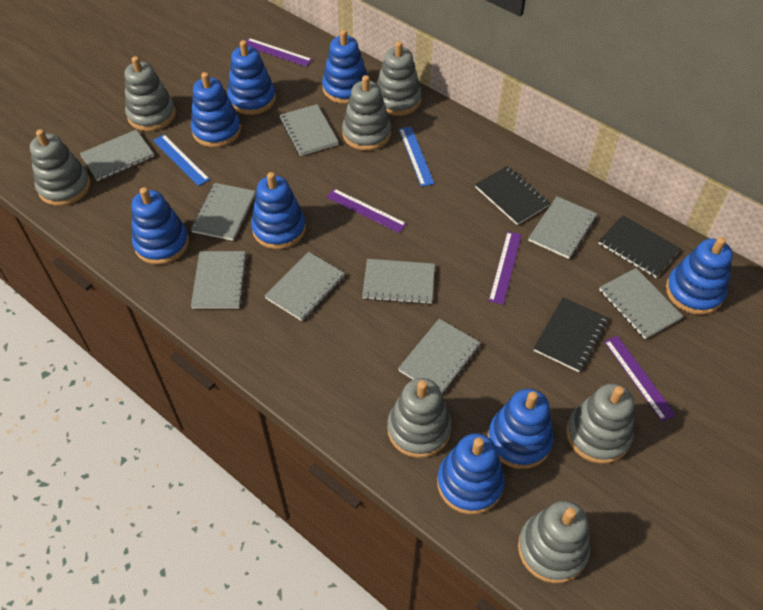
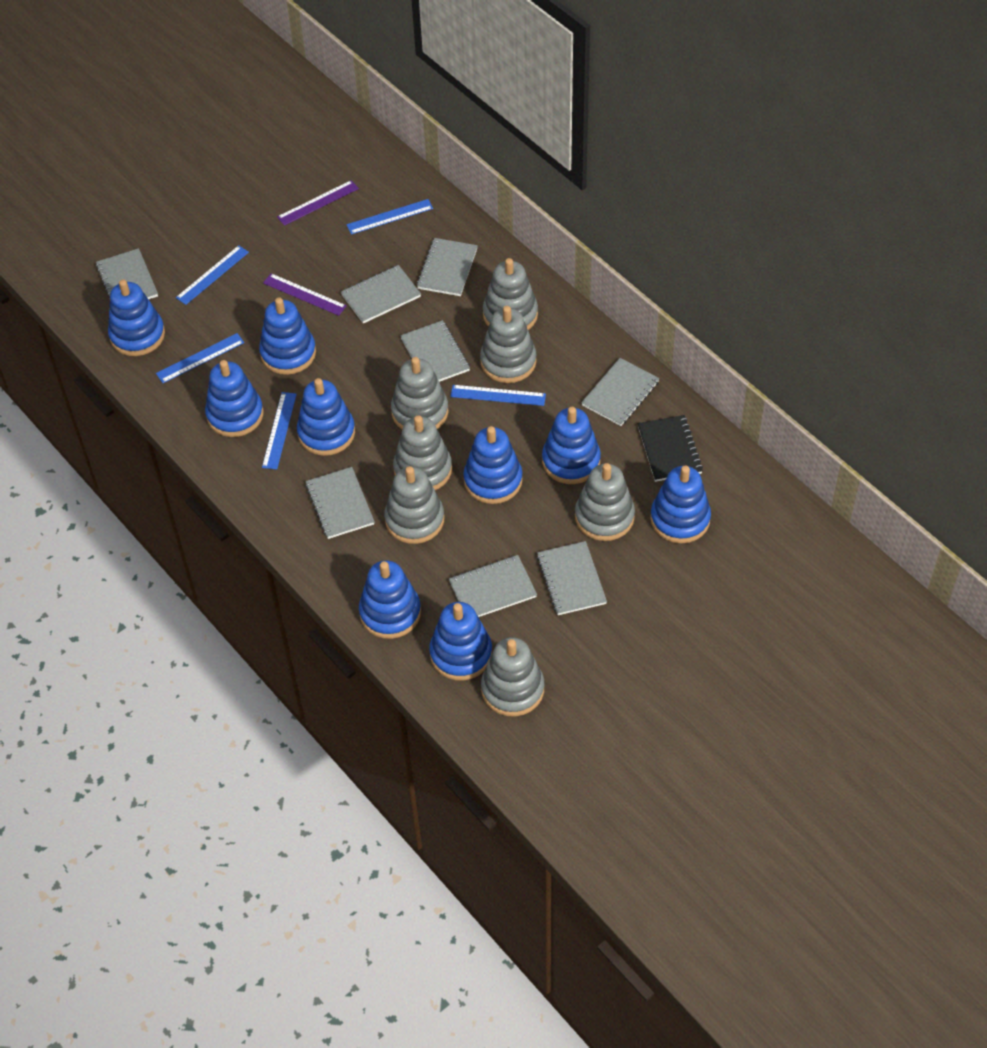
black notebook: [475,166,550,225] [533,297,608,372] [598,215,681,278] = 3 -> [638,415,703,482] = 1
blue ruler: [153,134,210,186] [399,127,434,187] = 2 -> [156,333,244,383] [176,245,249,305] [262,392,297,469] [346,199,433,235] [450,385,546,406] = 5
blue stacking toy: [132,187,189,265] [191,72,241,147] [227,40,276,115] [251,172,306,249] [322,30,368,104] [437,433,505,515] [488,389,554,469] [666,237,733,315] = 8 -> [108,279,165,356] [205,360,264,437] [259,298,316,375] [297,378,355,456] [359,560,421,639] [429,602,492,681] [463,426,523,504] [542,407,601,484] [650,466,711,543] = 9
grey notebook: [80,130,154,181] [191,183,256,241] [191,251,247,309] [264,252,345,321] [280,104,339,156] [362,259,435,304] [398,319,481,394] [528,196,597,259] [599,268,683,339] = 9 -> [96,248,158,301] [305,467,375,539] [341,265,421,323] [400,320,470,382] [417,238,478,296] [449,555,537,617] [537,541,607,615] [581,358,660,426] = 8
purple ruler: [246,38,312,67] [326,189,407,233] [489,231,522,305] [604,336,676,422] = 4 -> [263,273,347,316] [277,180,359,226] = 2

